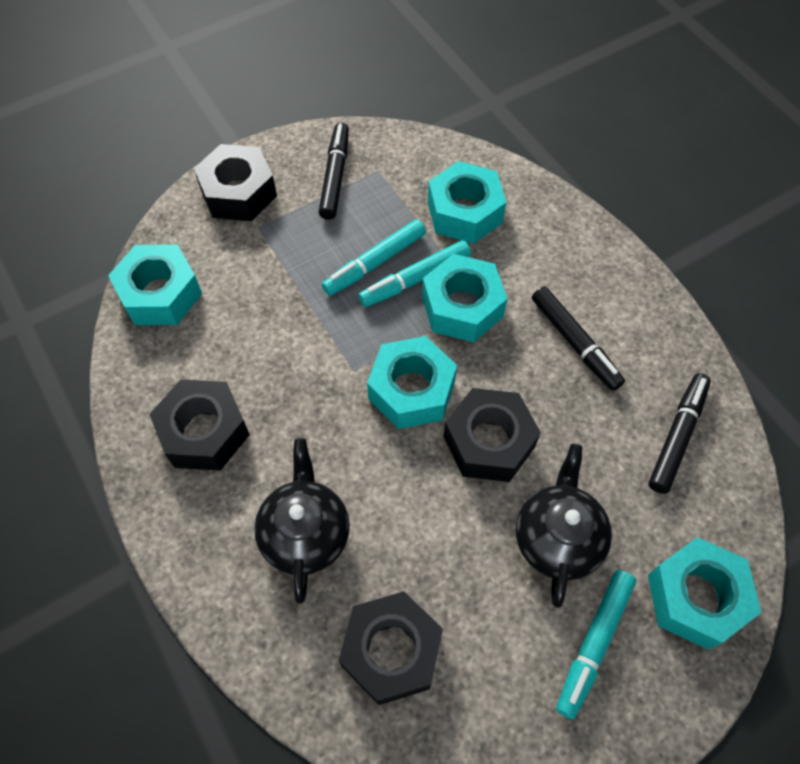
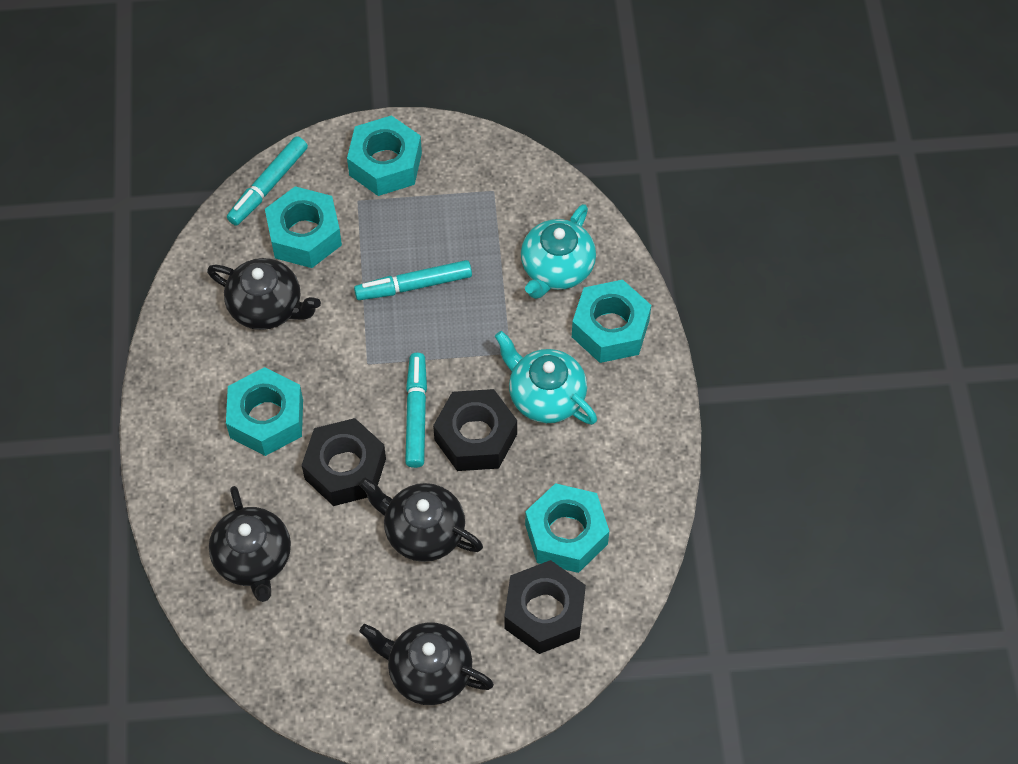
black marker: [319,123,349,220] [532,286,625,391] [649,373,711,494] = 3 -> none = 0
black nut: [149,379,250,471] [194,144,277,221] [339,591,443,705] [444,388,541,482] = 4 -> [302,418,386,506] [433,389,517,471] [504,560,586,654] = 3
black teapot: [254,438,350,604] [516,444,612,608] = 2 -> [207,258,321,330] [209,486,291,602] [359,478,483,562] [360,622,494,705] = 4
turquoise teapot: none = 0 -> [495,331,597,425] [521,204,596,299] = 2

